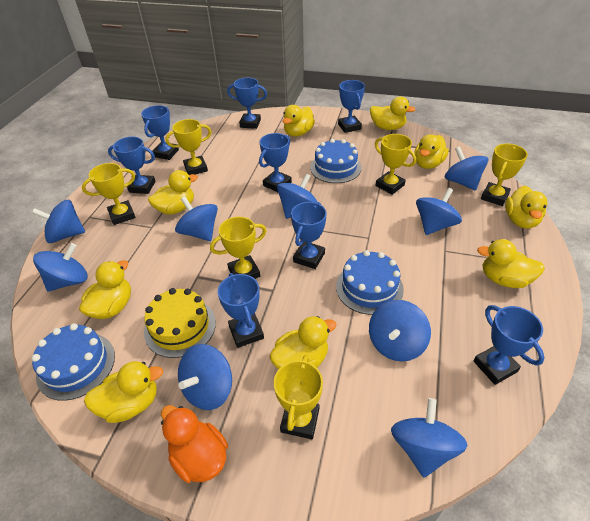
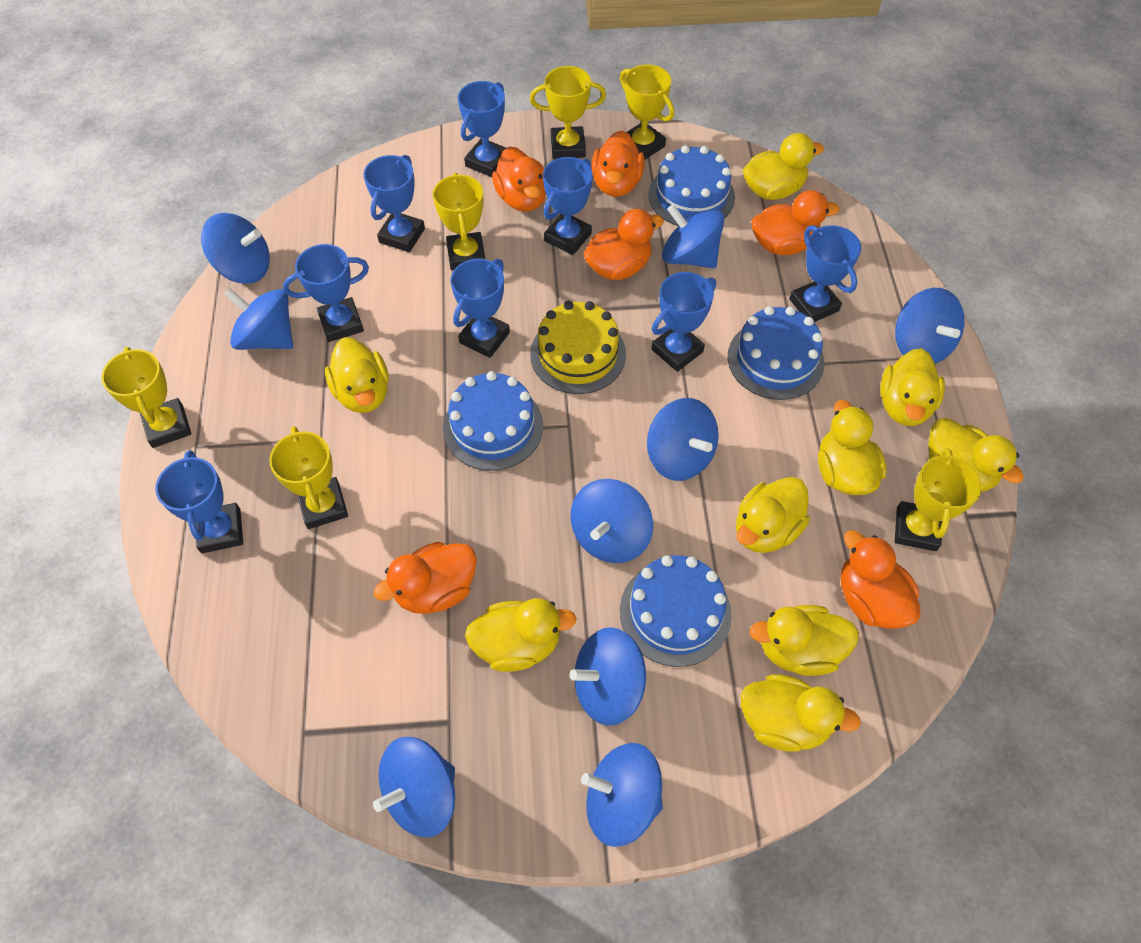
blue cake: [31,323,115,401] [310,139,362,183] [336,250,404,315] = 3 -> [443,371,543,471] [620,555,732,667] [648,145,735,226] [728,306,824,400] = 4
orange duck: [161,405,228,483] = 1 -> [374,542,477,614] [492,147,546,212] [583,209,664,280] [591,131,645,197] [752,190,840,255] [841,530,921,629] = 6

